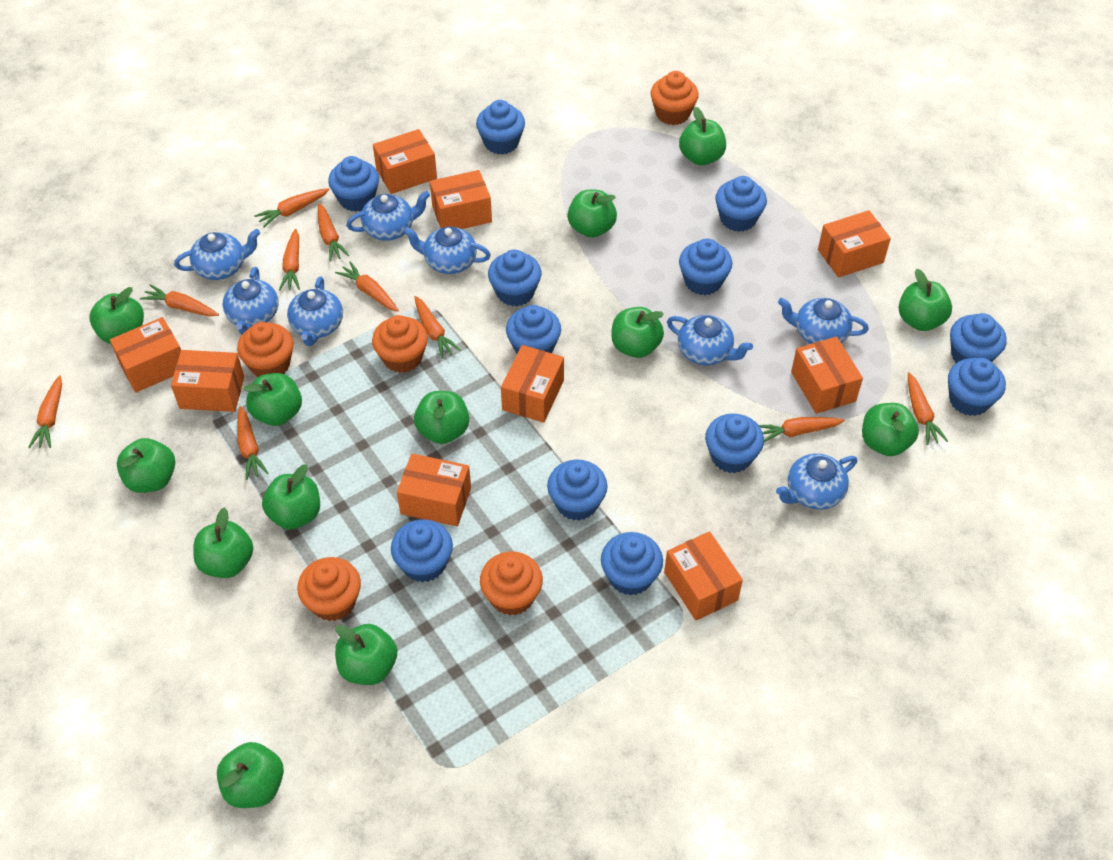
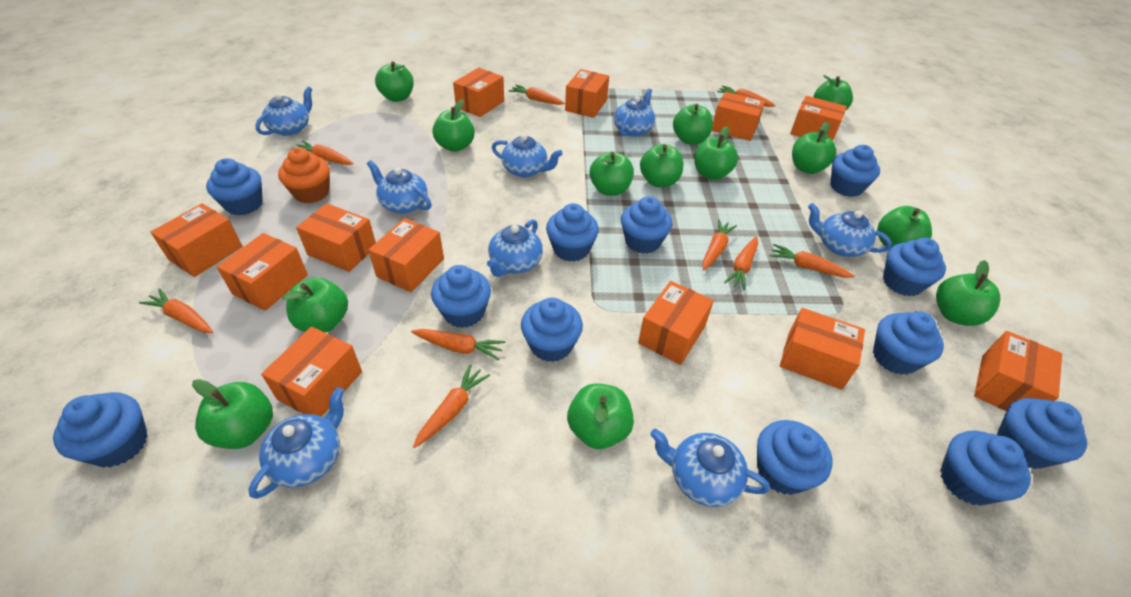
orange box: [110,317,181,393] [171,350,244,412] [373,129,437,194] [397,453,471,526] [430,170,492,229] [501,345,564,423] [664,531,743,621] [791,336,863,414] [818,210,891,278] = 9 -> [150,203,243,277] [217,233,308,311] [261,327,362,417] [296,203,376,272] [368,218,444,292] [453,68,504,117] [565,69,609,118] [638,281,714,365] [712,92,765,141] [780,308,865,390] [790,96,847,140] [974,331,1062,411] = 12
orange carrot: [28,375,62,448] [140,284,219,317] [237,406,269,480] [254,188,330,228] [279,229,300,290] [318,203,350,261] [335,261,399,312] [414,296,461,358] [759,417,845,442] [908,372,948,445] = 10 -> [139,288,213,333] [291,141,354,165] [411,329,505,360] [413,364,490,448] [509,85,565,105] [703,219,737,270] [717,86,776,107] [724,236,758,290] [770,244,855,278] = 9
orange cupcake: [237,322,294,377] [297,557,361,621] [372,315,428,373] [480,552,543,616] [651,71,699,125] = 5 -> [278,148,330,203] = 1

